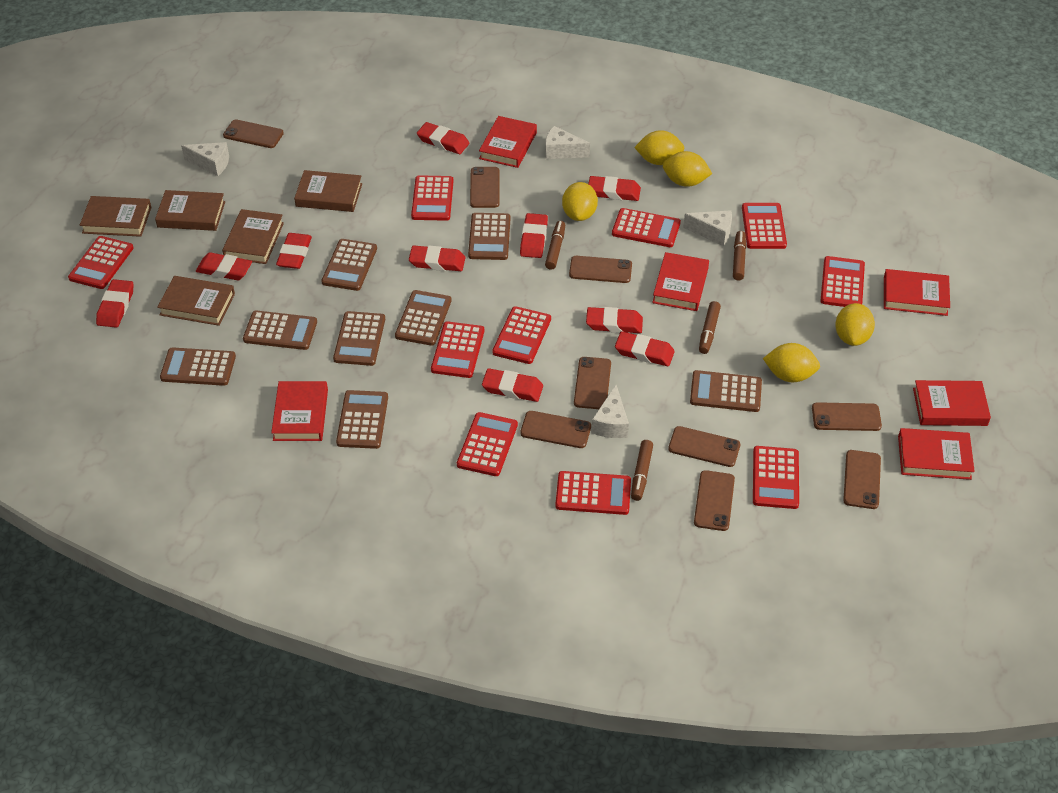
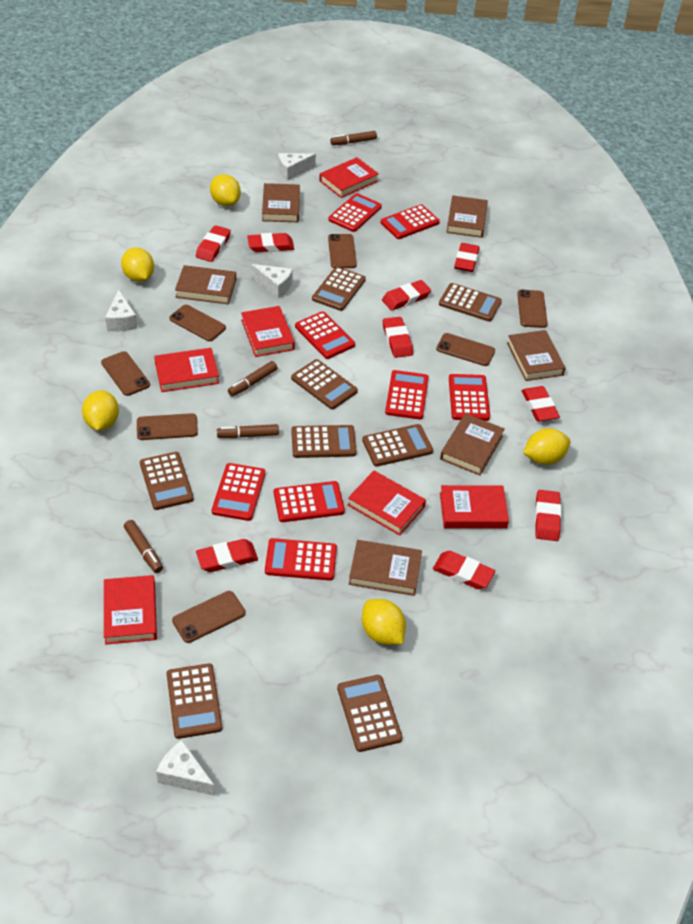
brown book: [80,196,151,237] [155,190,225,231] [157,276,235,326] [222,209,284,264] [294,170,362,212] = 5 -> [175,265,236,304] [262,183,300,222] [349,540,422,596] [440,413,505,475] [446,195,488,238] [507,330,565,381] = 6
brown phone: [223,119,284,148] [470,167,499,208] [520,411,591,448] [569,256,632,283] [574,357,611,409] [668,426,740,467] [694,470,735,531] [812,402,882,431] [843,450,881,509] = 9 -> [101,351,150,396] [137,413,198,440] [169,305,226,341] [172,591,245,643] [328,234,357,268] [436,333,495,366] [517,290,548,328] = 7
red calculator: [68,236,134,289] [411,175,454,221] [431,321,484,378] [457,412,518,476] [492,306,551,364] [555,471,631,515] [612,208,681,247] [742,203,787,249] [753,446,799,509] [821,256,865,307] = 10 -> [212,463,266,521] [265,538,337,581] [274,481,345,522] [295,311,355,359] [328,193,382,232] [381,204,440,239] [385,370,429,420] [449,374,490,421] = 8
red eraser: [96,279,133,328] [196,252,252,280] [276,233,312,269] [409,245,465,271] [417,122,469,154] [482,368,543,402] [520,213,548,258] [586,307,643,333] [588,176,641,201] [615,331,675,366] = 10 -> [196,225,231,262] [196,539,258,572] [247,233,294,252] [382,280,431,311] [383,317,413,358] [433,551,495,589] [454,243,480,272] [521,386,560,422] [535,490,561,541] = 9

